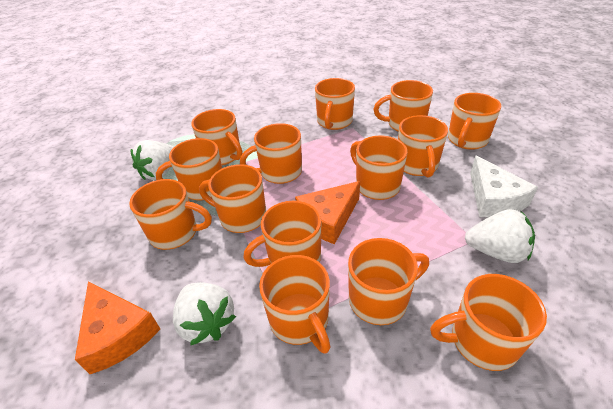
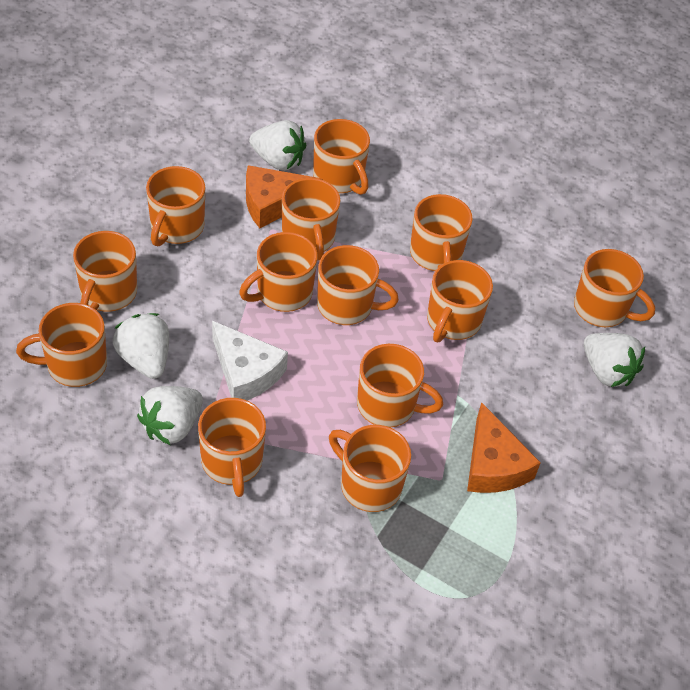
orange mug: [129,179,212,250] [156,138,222,200] [191,109,242,165] [199,164,266,233] [240,123,302,184] [243,201,321,267] [259,255,330,354] [315,78,355,130] [348,238,429,325] [350,135,408,200] [374,80,433,132] [398,115,448,178] [430,274,547,371] [448,93,501,150] = 14 -> [16,303,107,387] [73,231,137,312] [146,166,205,246] [198,398,266,497] [239,232,317,312] [282,178,340,261] [313,119,370,195] [317,245,399,325] [329,425,411,512] [357,344,443,427] [410,194,473,271] [427,260,493,342] [574,249,655,327] = 13
white strawberry: [131,140,174,180] [173,282,236,346] [465,209,535,263] = 3 -> [113,313,169,379] [137,386,203,445] [249,120,306,171] [584,333,645,387] = 4

